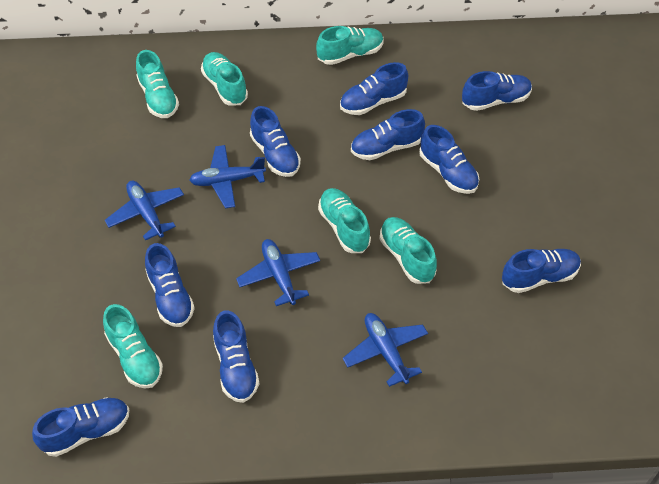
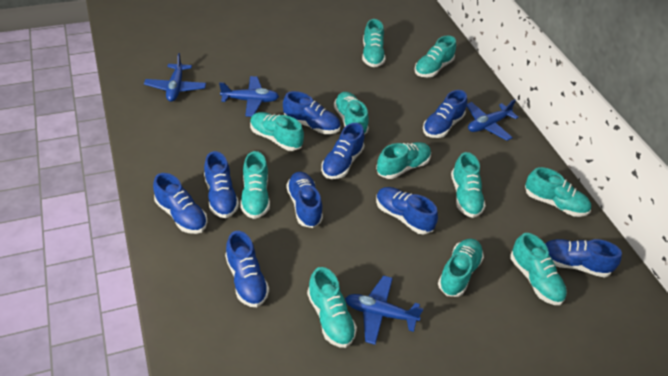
turquoise shoe: [103,304,163,389] [136,50,179,118] [201,52,248,106] [316,26,384,65] [318,188,371,253] [380,217,437,284] = 6 -> [240,151,270,219] [250,112,304,151] [307,267,357,348] [334,92,369,135] [362,19,385,67] [376,142,431,179] [414,35,456,77] [438,239,484,297] [451,152,486,218] [510,233,567,305] [525,167,591,217] = 11

